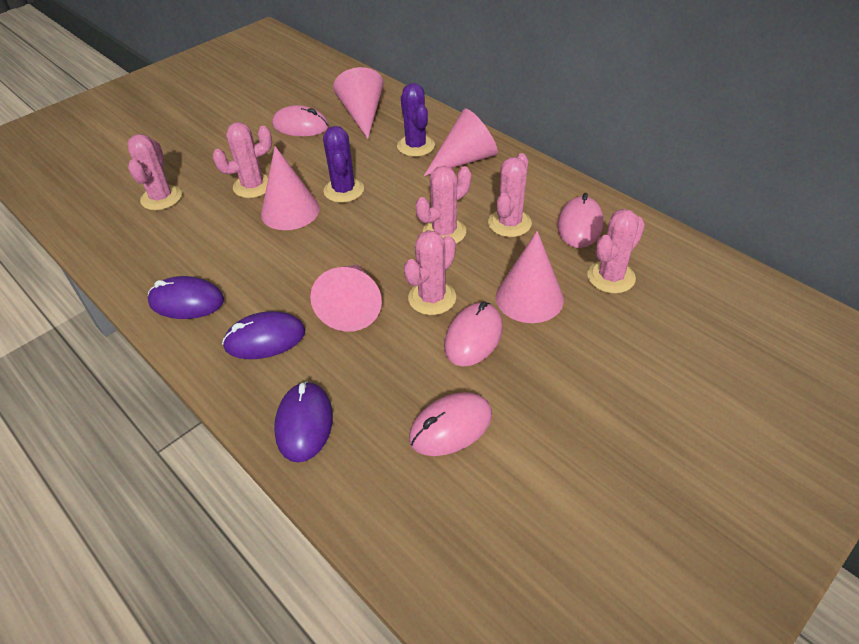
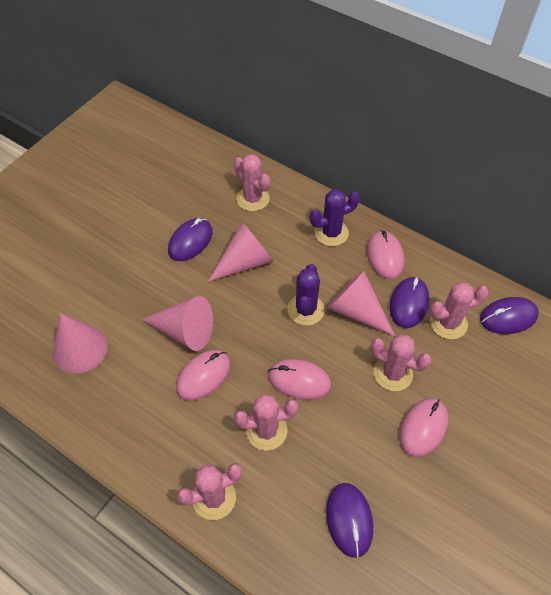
pink cactus: [127,134,182,210] [212,122,272,198] [404,230,456,315] [416,166,471,244] [488,153,532,237] [588,209,645,294] = 6 -> [177,463,242,520] [234,154,270,211] [234,394,298,450] [371,335,432,391] [429,282,489,339] = 5
pink cone: [261,146,320,230] [310,264,382,332] [333,67,384,139] [424,108,498,176] [496,231,564,323] = 5 -> [53,313,108,374] [141,296,213,351] [208,222,274,282] [327,270,395,336] = 4
purple mouse: [148,276,224,319] [222,311,305,359] [274,381,333,463] = 3 -> [168,218,213,261] [326,483,373,558] [390,277,429,328] [480,297,539,334] = 4

